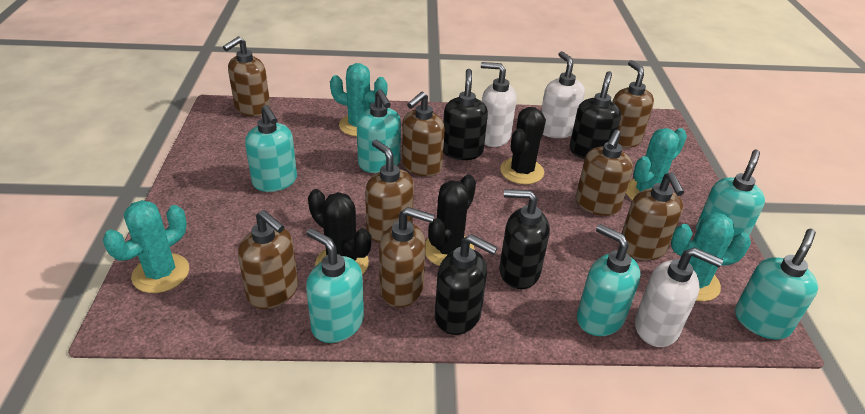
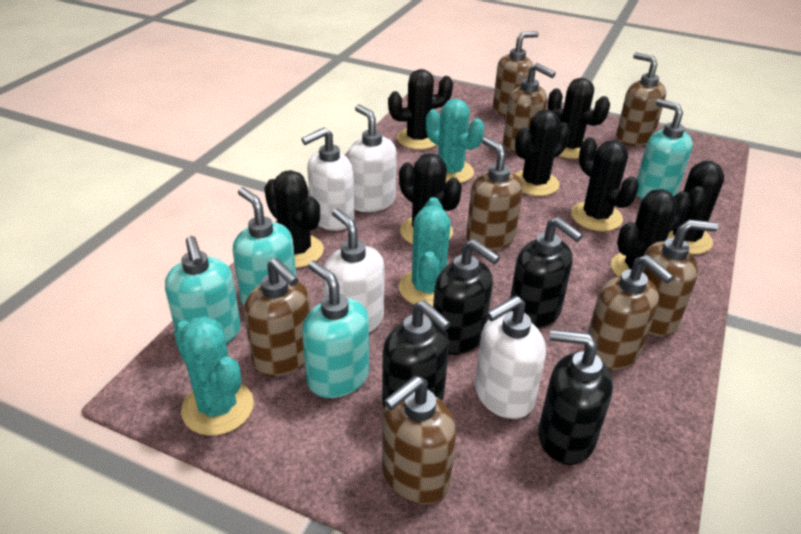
black cactus: [308,189,371,274] [425,175,476,266] [500,107,546,185] = 3 -> [264,170,324,268] [388,69,453,150] [399,153,462,244] [515,109,570,196] [548,78,610,159] [571,137,639,231] [611,189,691,276] [667,161,724,254] = 8
turquoise cactus: [103,200,189,293] [330,63,388,136] [626,128,687,200] [671,212,751,302] = 4 -> [174,316,254,436] [399,197,451,307] [426,99,484,183] = 3
turquoise soap dispenser: [245,105,297,192] [306,228,364,343] [357,89,401,173] [577,224,641,336] [696,150,765,245] [735,229,818,340] = 6 -> [165,236,241,343] [233,187,296,306] [302,261,369,398] [636,99,692,199] = 4
white soap dispenser: [481,62,516,147] [541,51,585,138] [635,247,723,347] = 3 -> [301,128,355,231] [323,208,385,332] [347,105,397,212] [475,295,546,419] = 4

